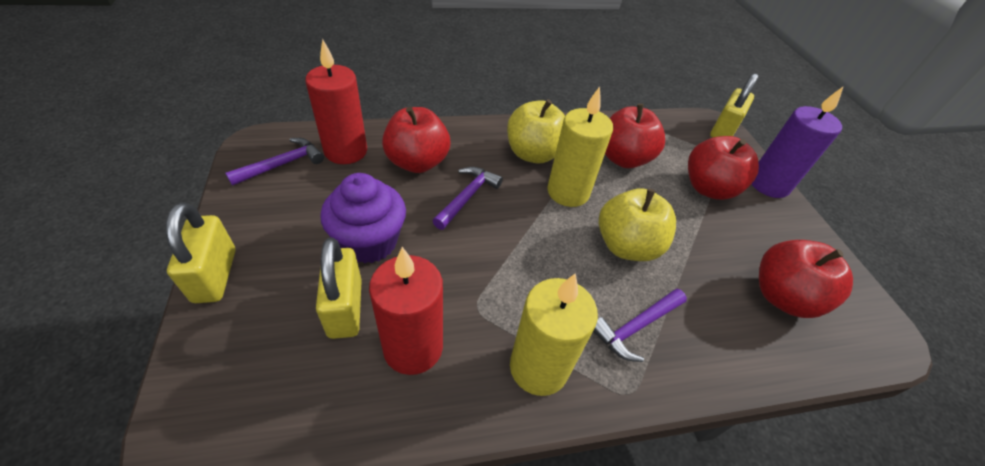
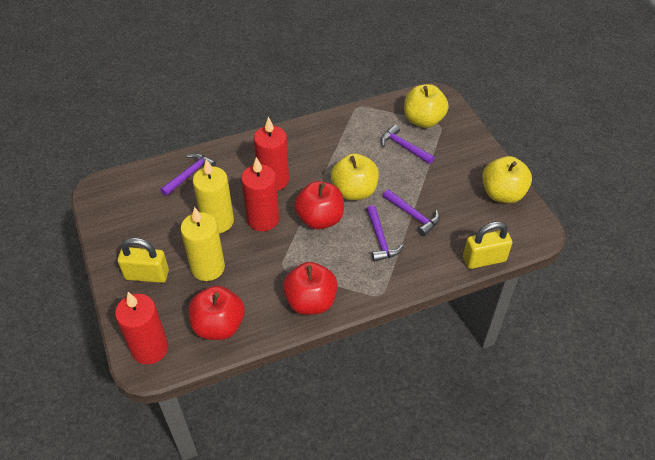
purple candle: [752,87,843,198] = 1 -> none = 0
purple cupcake: [320,173,406,263] = 1 -> none = 0
purple hammer: [225,138,324,186] [433,167,503,230] [593,289,687,362] = 3 -> [160,153,216,196] [366,205,404,262] [381,124,435,164] [383,189,440,236] = 4
red apple: [382,107,450,173] [605,104,665,168] [688,136,759,200] [759,240,853,318] = 4 -> [188,285,245,340] [283,262,337,315] [294,181,344,230] = 3
red candle: [305,39,367,164] [369,247,443,375] = 2 -> [115,292,168,365] [241,157,279,231] [254,117,289,191] = 3
yellow apple: [507,99,565,163] [599,188,676,261] = 2 -> [331,153,379,200] [404,84,449,128] [482,156,532,203] = 3
yellow padlock: [166,202,236,303] [316,238,362,339] [710,73,759,138] = 3 -> [118,238,169,283] [463,221,513,269] = 2

